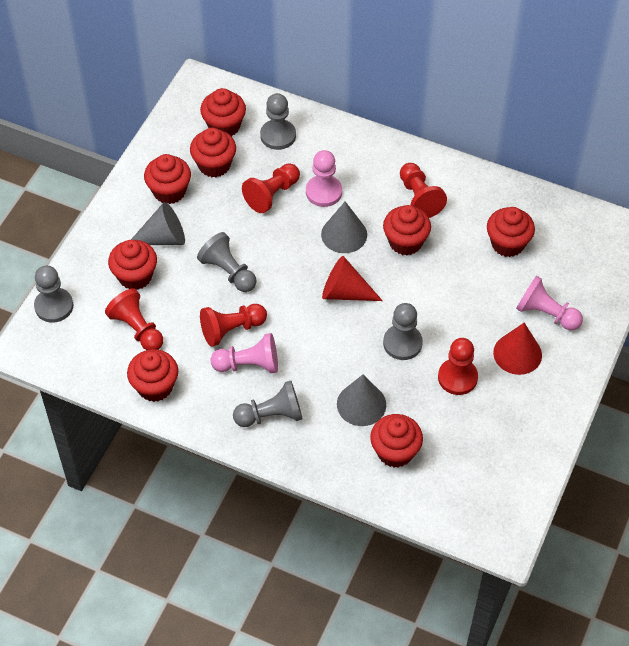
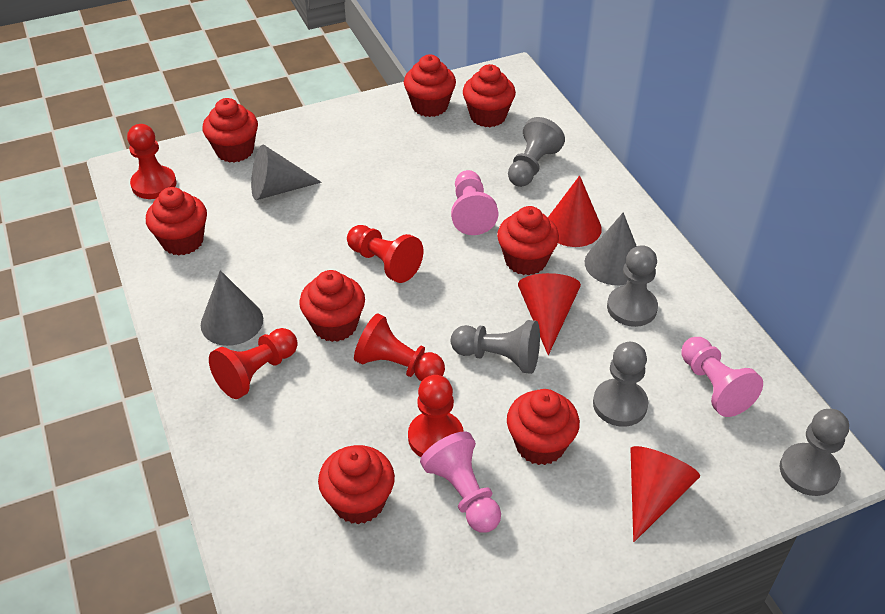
red cone: [322,256,383,301] [493,323,542,375] = 2 -> [518,273,581,355] [548,176,602,247] [631,446,700,542] = 3

